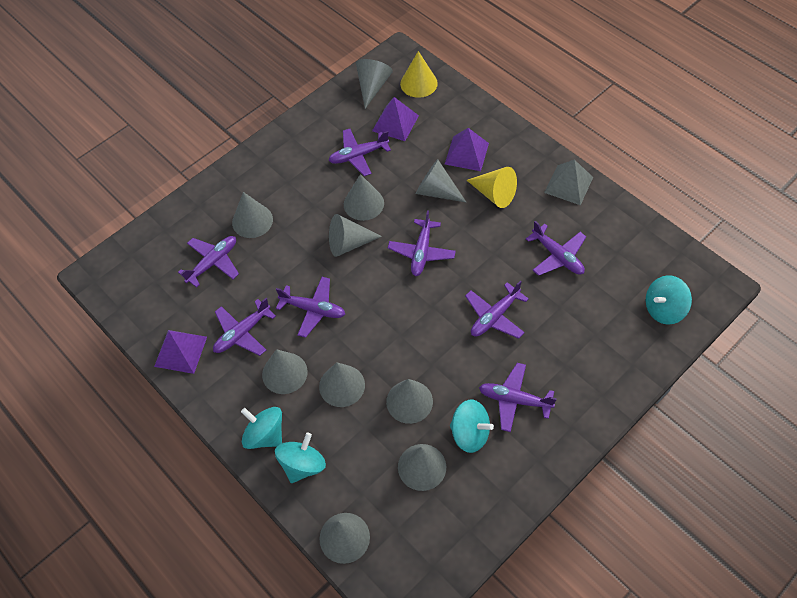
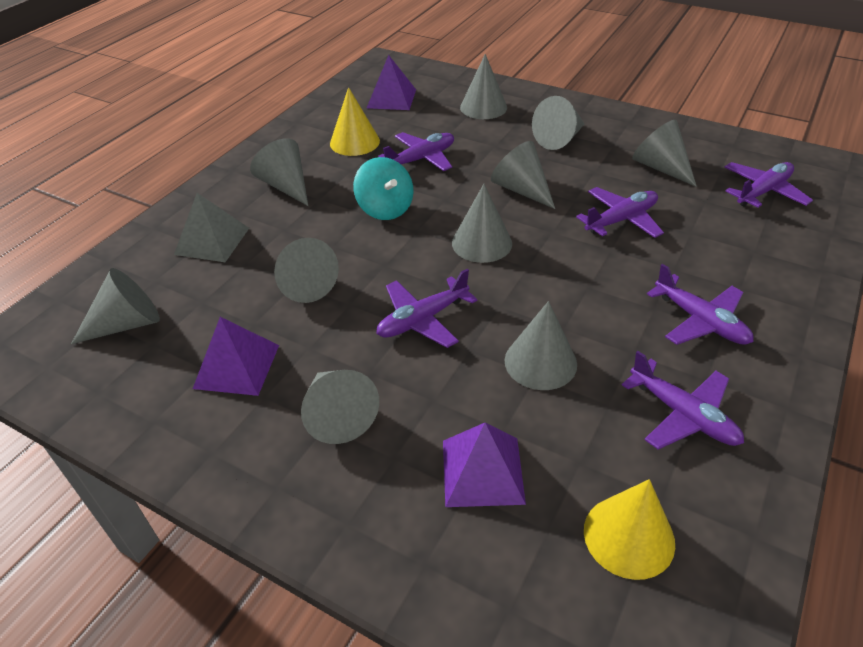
purple plane: [178,236,239,288] [213,298,276,356] [276,277,345,338] [328,129,391,176] [388,210,456,276] [465,281,528,339] [479,363,557,432] [526,221,586,276] = 8 -> [376,269,477,348] [378,132,454,171] [576,187,664,238] [622,351,744,450] [647,264,753,345] [725,162,813,208] = 6
turquoise spinning top: [241,407,282,449] [275,432,326,483] [450,400,494,453] [646,275,692,325] = 4 -> [353,157,414,220] = 1

